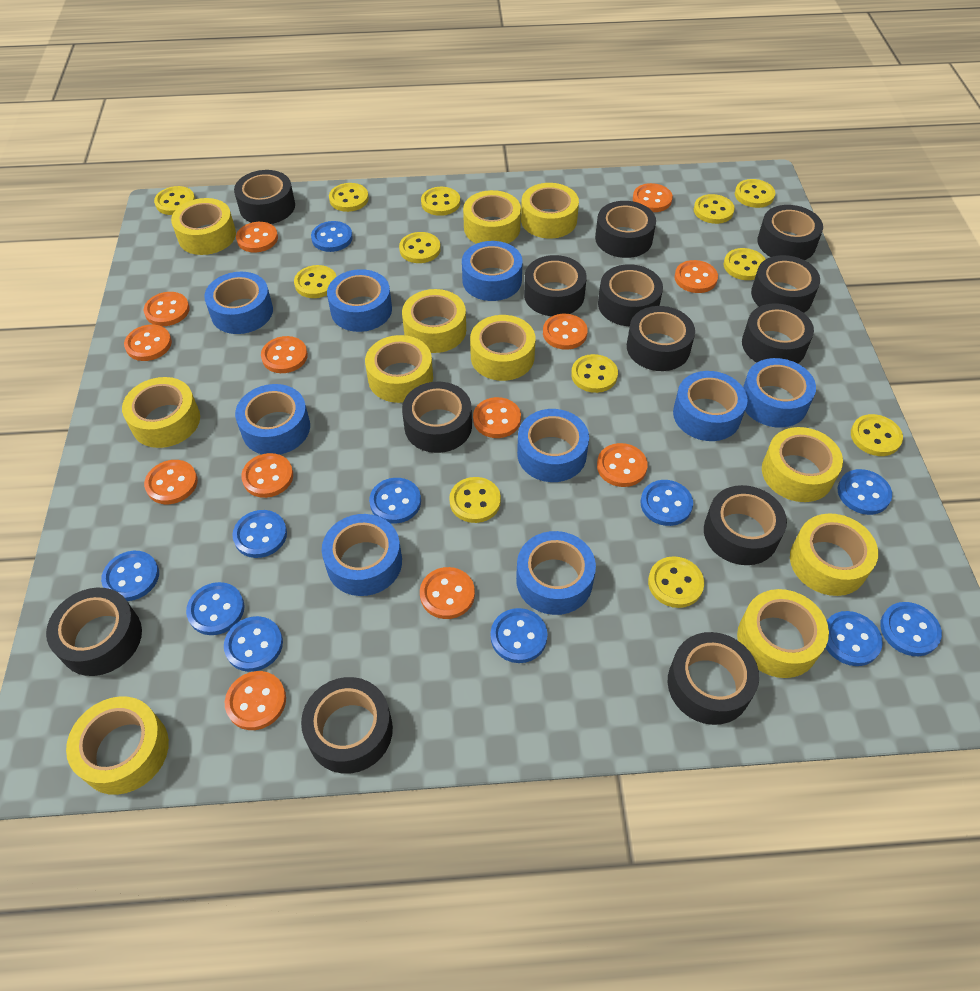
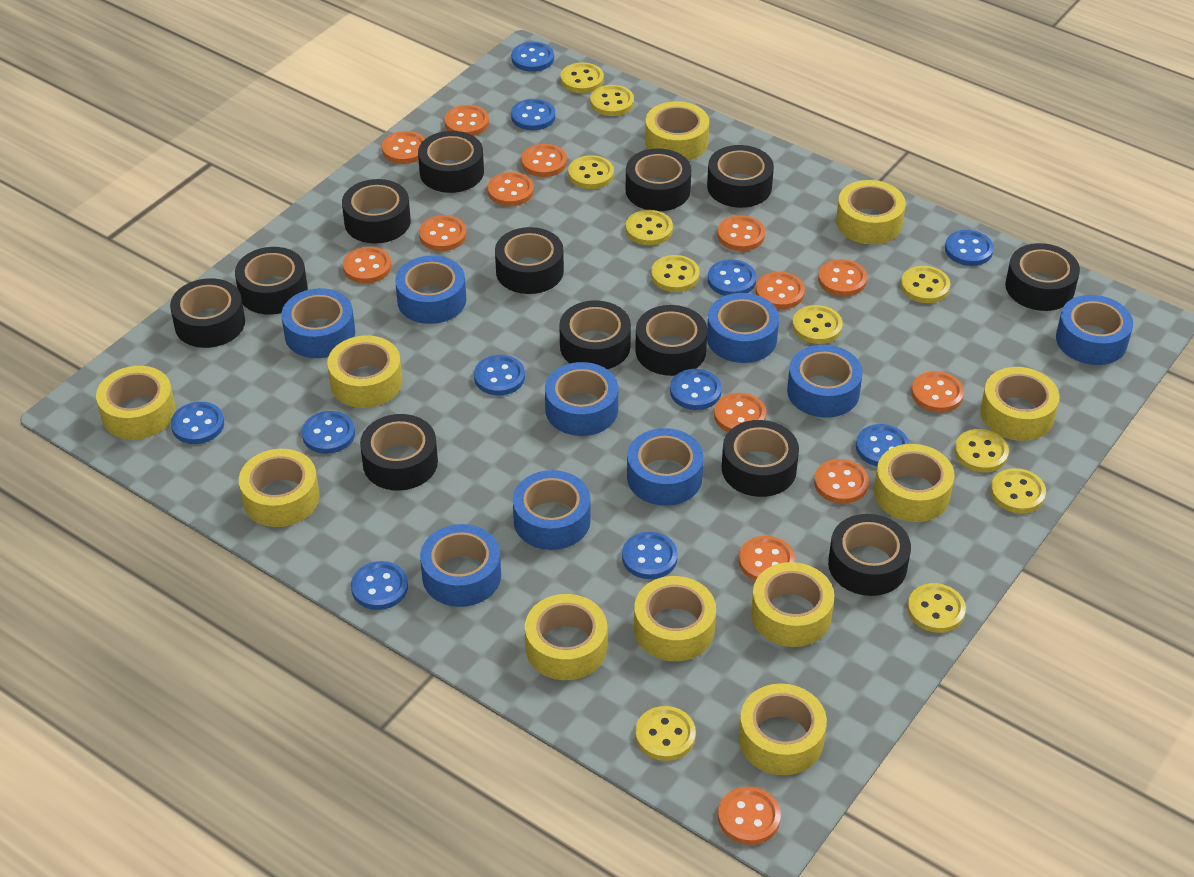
orange button: [124,324,172,361] [144,292,190,326] [144,460,198,504] [225,671,286,730] [236,222,278,252] [241,453,293,498] [261,336,308,373] [420,567,475,619] [473,397,521,438] [543,314,588,350] [597,443,648,487] [633,183,673,212] [674,260,718,293] = 13 -> [343,247,392,283] [382,131,425,164] [419,215,467,251] [444,105,489,136] [488,172,534,206] [521,144,567,177] [714,393,766,432] [718,215,765,251] [718,787,781,845] [739,536,795,581] [756,272,805,309] [814,459,869,504] [818,259,867,296] [911,371,964,413] = 14
yellow button: [154,186,195,215] [294,265,337,298] [329,183,369,212] [399,232,441,263] [421,187,460,216] [449,477,501,523] [571,354,618,393] [648,556,704,608] [694,194,735,224] [724,248,765,280] [735,179,775,208] [851,414,903,456] = 12 -> [561,62,604,93] [568,155,614,189] [590,85,634,116] [626,210,673,245] [635,706,696,761] [651,255,700,292] [792,305,843,344] [901,266,950,303] [907,583,966,633] [955,429,1009,472] [991,468,1046,513] = 11

